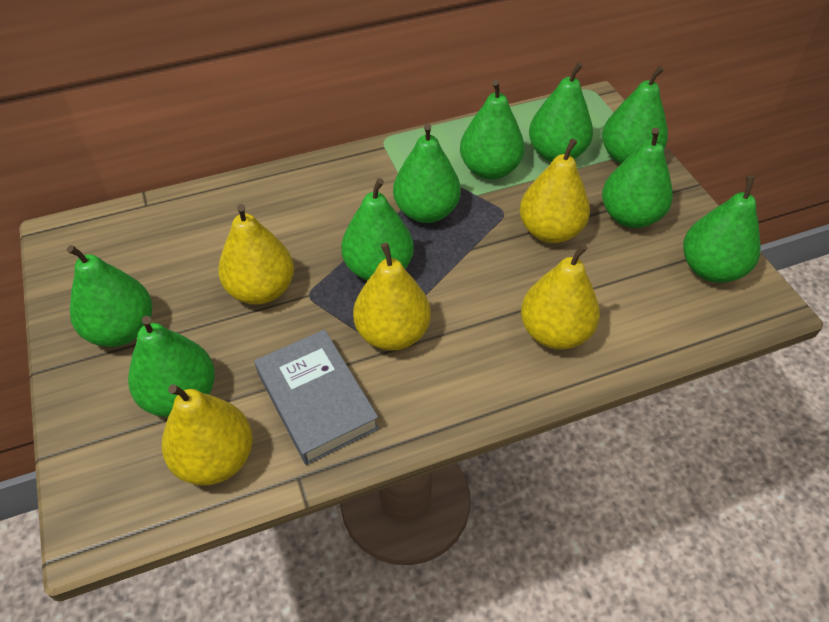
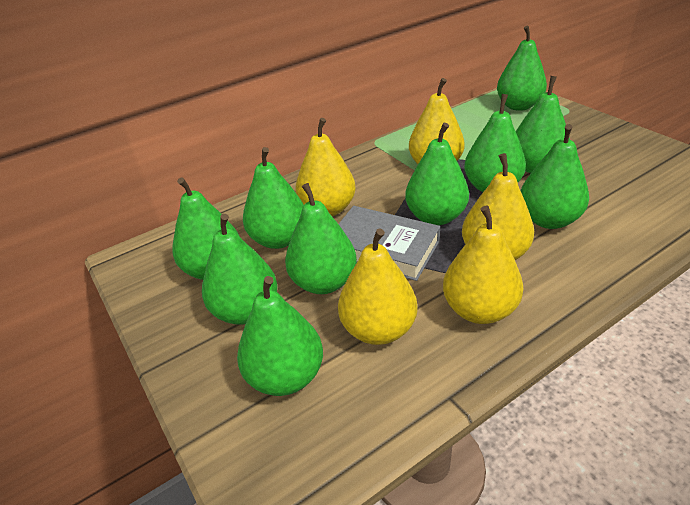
green pear: [67,245,152,347] [128,316,215,417] [341,178,414,281] [393,124,461,223] [460,80,525,179] [529,62,593,162] [602,66,668,164] [602,127,673,228] [683,176,761,283] = 9 -> [172,177,239,280] [202,214,278,325] [237,276,323,396] [243,147,304,249] [285,183,357,294] [405,123,469,225] [464,94,526,192] [497,26,547,111] [516,76,570,173] [521,124,589,229] = 10

